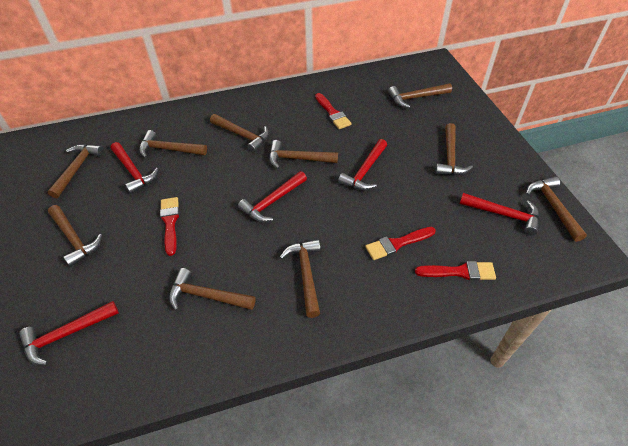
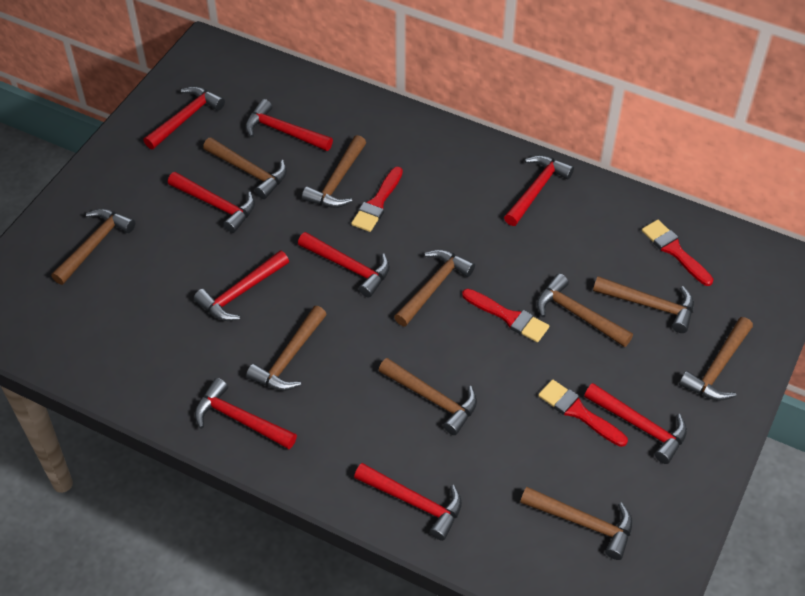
red hammer: [19,301,119,365] [111,142,158,194] [238,171,307,222] [338,139,387,190] [460,193,539,235] = 5 -> [143,86,225,149] [168,172,255,233] [194,250,289,321] [195,378,297,449] [245,99,333,151] [298,232,390,297] [354,463,462,541] [504,155,574,226] [584,383,687,464] = 9

